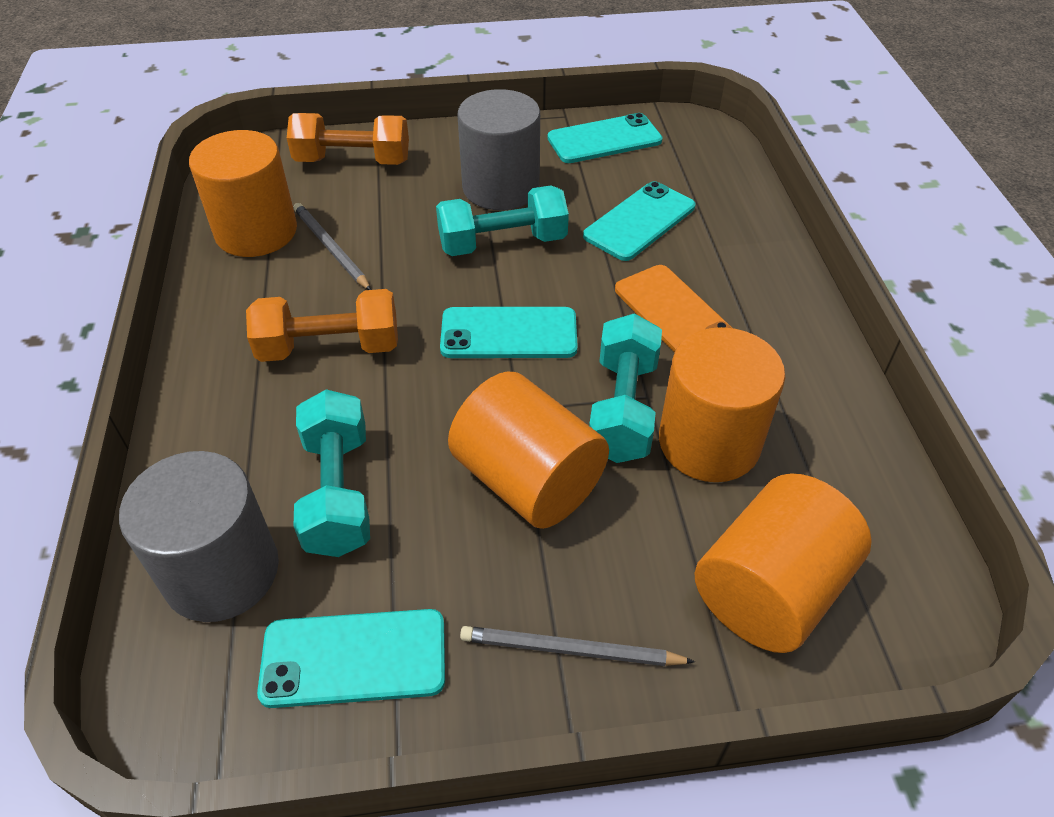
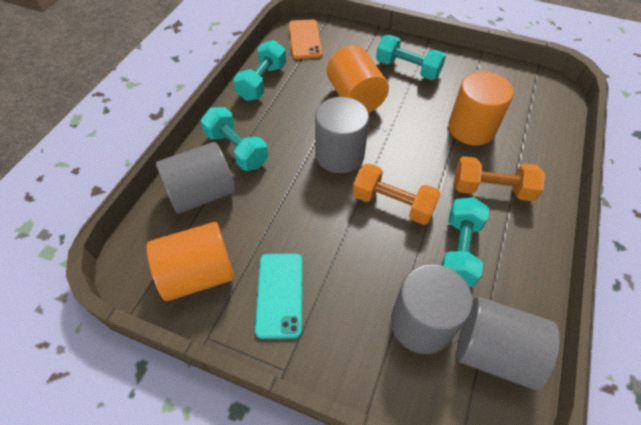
grey cylinder: [119,451,279,622] [457,89,540,210] = 2 -> [156,142,235,214] [315,97,369,173] [391,264,473,354] [457,297,560,390] = 4
grey pencil: [294,203,371,290] [460,626,695,666] = 2 -> none = 0
orange cylinder: [189,130,297,257] [448,372,609,529] [659,327,785,482] [694,473,872,653] = 4 -> [147,222,234,301] [327,45,389,113] [448,71,514,146] = 3
turquoise dumbbell: [294,389,370,557] [436,186,569,256] [589,313,662,463] = 3 -> [201,107,268,171] [233,40,286,101] [376,35,446,80] [441,197,489,287] = 4
turquoise phone: [257,609,445,708] [440,307,578,358] [548,113,663,163] [583,181,695,261] = 4 -> [255,253,303,339] = 1

